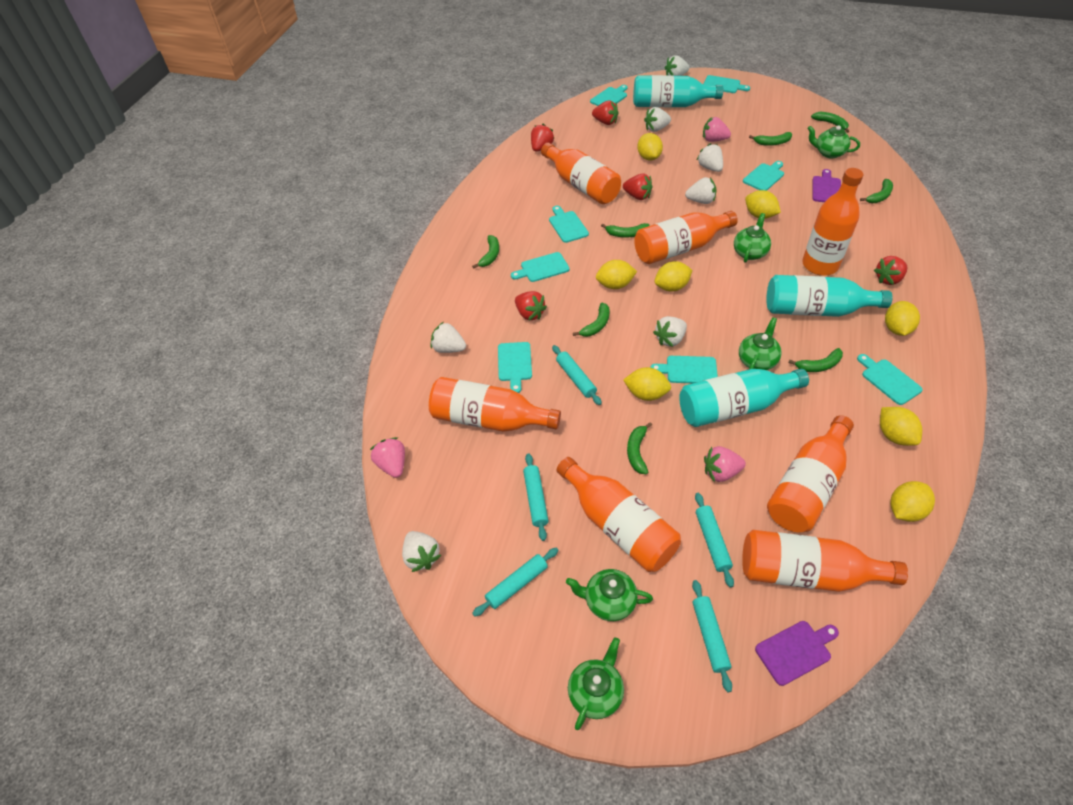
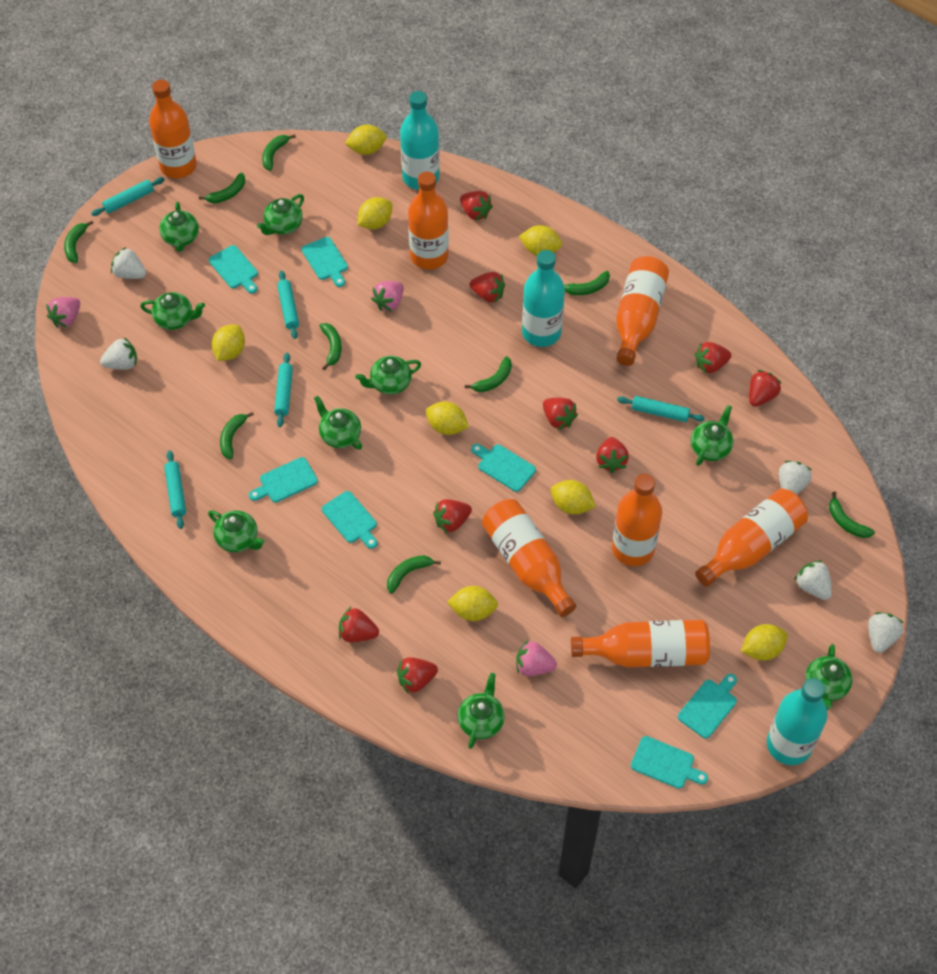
green banana: [472,235,499,269] [573,303,610,337] [601,223,649,238] [627,422,652,474] [749,132,792,146] [788,348,843,372] [811,112,849,133] [860,179,893,203] = 8 -> [64,221,93,263] [199,172,245,203] [220,412,254,459] [262,134,296,171] [319,323,342,370] [387,555,441,594] [465,356,512,392] [564,271,610,295] [829,491,875,538] = 9
green teapot: [566,569,653,621] [568,637,624,730] [734,213,771,263] [739,317,781,370] [807,125,860,159] = 5 -> [140,292,205,330] [159,202,199,252] [208,510,265,552] [257,194,304,235] [314,396,362,450] [355,356,421,395] [458,673,505,749] [691,405,733,466] [805,644,852,710] = 9
purple cutting board: [755,621,839,686] [812,169,841,202] = 2 -> none = 0
red strawberry: [515,291,547,320] [531,124,554,152] [592,101,619,125] [623,174,653,200] [874,256,907,285] = 5 -> [339,607,379,642] [397,657,438,694] [433,499,472,533] [460,191,493,221] [470,272,505,303] [543,398,578,430] [596,437,629,473] [695,342,731,374] [749,370,781,407] = 9
turquoise cutting board: [498,342,532,393] [511,252,570,282] [549,206,589,243] [590,85,628,106] [650,356,718,383] [704,75,750,93] [743,161,784,191] [857,354,923,405] = 8 -> [209,245,258,294] [249,457,318,503] [301,237,348,287] [322,491,377,549] [471,444,536,492] [631,736,708,789] [678,674,737,739] = 7
white strawberry: [402,531,442,572] [431,322,466,353] [644,107,671,132] [653,316,687,347] [665,55,690,76] [685,177,717,204] [697,143,723,172] = 7 -> [100,337,137,370] [111,247,146,279] [779,461,812,495] [794,560,832,600] [868,612,904,653] = 5

